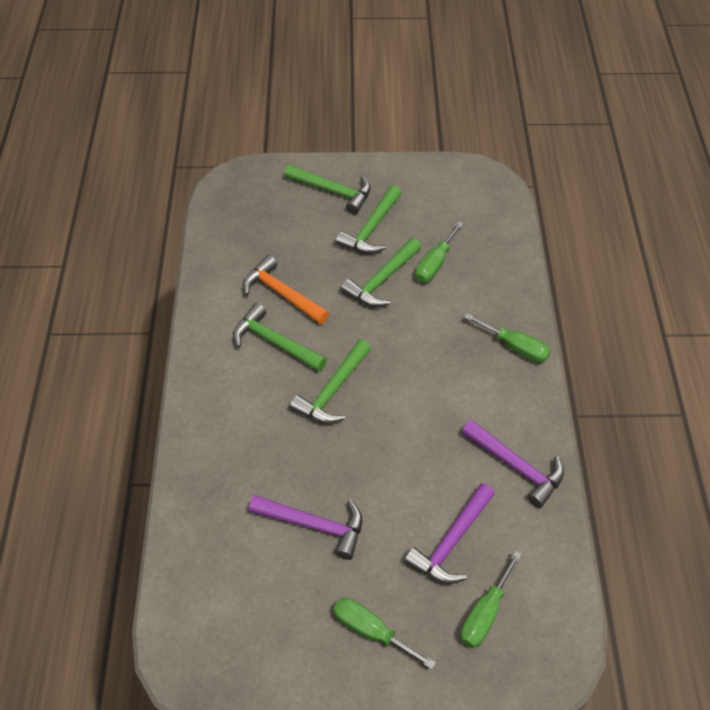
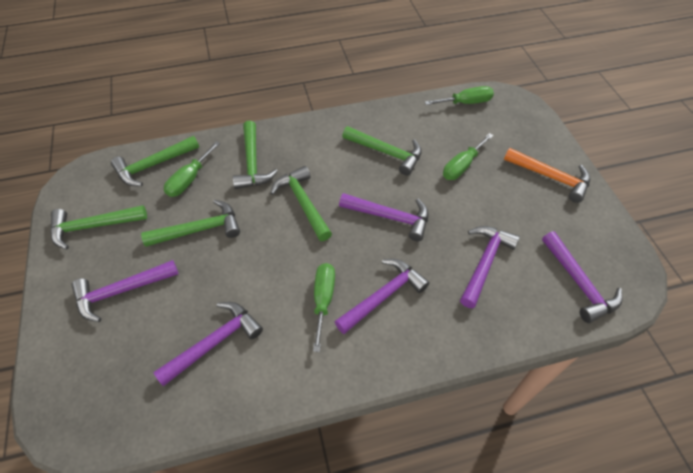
green hammer: [233,303,327,372] [284,165,371,214] [289,340,371,424] [336,185,402,254] [341,238,422,307] = 5 -> [50,205,147,249] [111,136,199,186] [141,200,240,247] [233,121,278,189] [270,166,332,241] [342,126,422,175] = 6
purple hammer: [249,495,362,560] [404,483,495,584] [462,420,564,508] = 3 -> [71,260,178,322] [153,302,263,386] [335,259,429,334] [339,193,429,242] [460,226,520,308] [542,231,622,323] = 6

